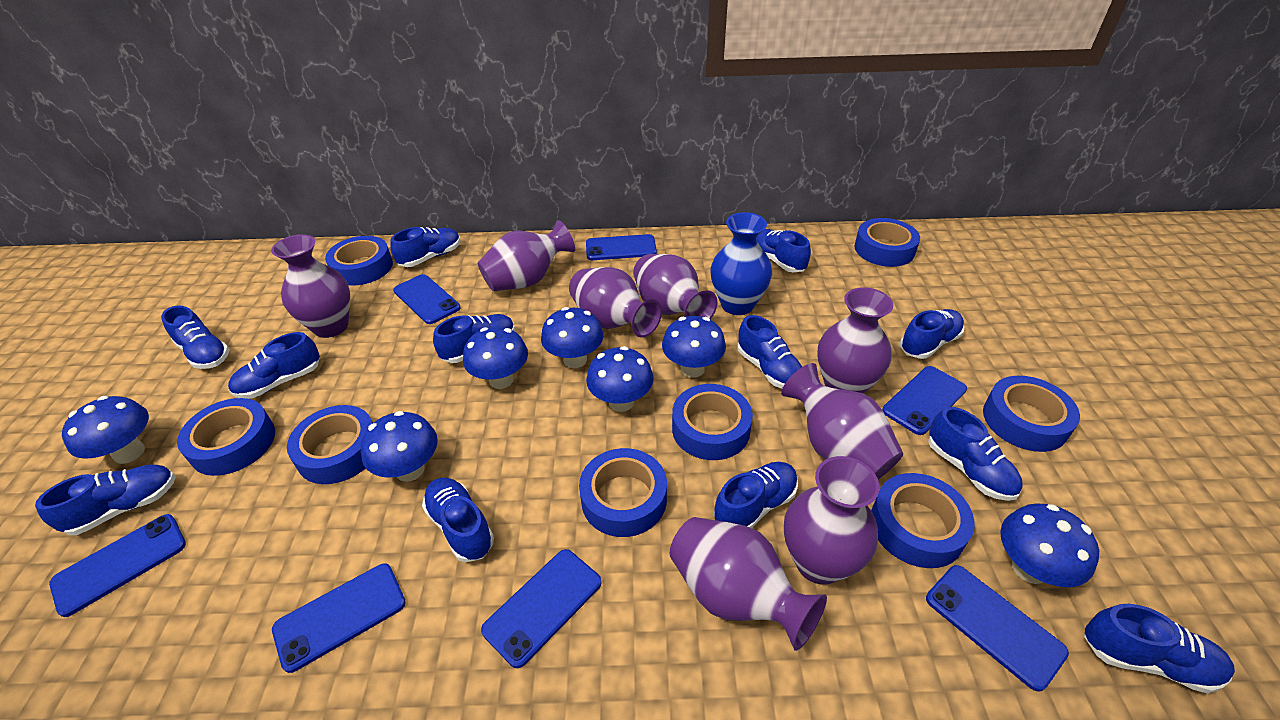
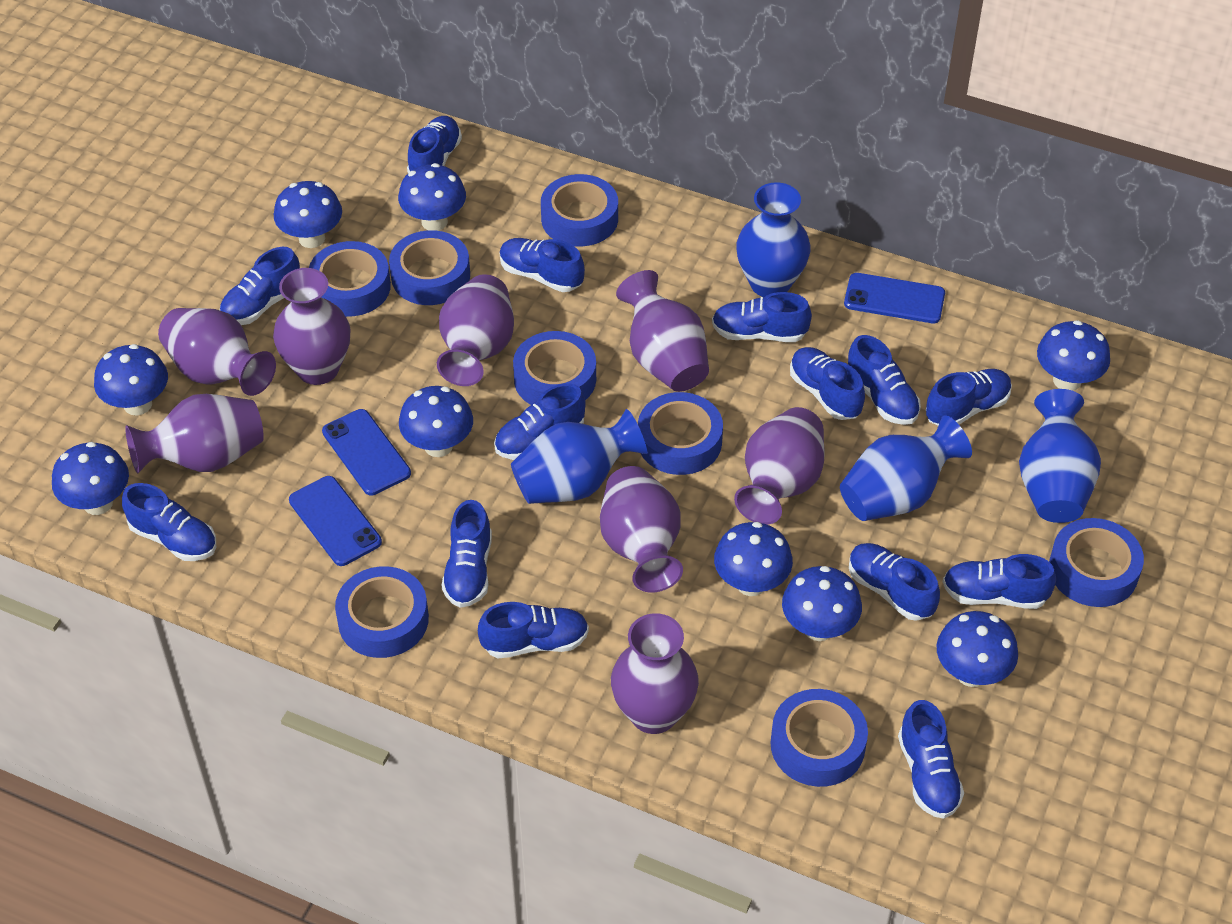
blue mushroom: [62,396,149,464] [361,411,438,482] [463,327,528,389] [541,307,604,368] [586,346,654,412] [662,316,726,378] [1000,503,1099,587] = 7 -> [52,442,129,515] [94,344,168,416] [274,181,342,248] [398,163,466,231] [399,386,473,457] [714,522,793,596] [782,566,862,641] [937,611,1018,687] [1037,320,1110,391] = 9
blue phone: [49,514,186,617] [272,564,406,673] [393,274,461,324] [481,549,602,668] [586,234,657,260] [882,366,967,435] [926,565,1069,692] = 7 -> [289,476,382,566] [322,409,411,495] [844,273,945,323] = 3
blue shoe: [35,465,176,535] [161,306,230,369] [228,332,320,399] [390,227,461,267] [422,478,494,562] [433,314,515,363] [714,462,798,528] [738,315,802,389] [756,229,811,273] [900,309,964,359] [928,407,1023,501] [1084,604,1235,693] = 12 -> [122,483,216,561] [220,247,300,325] [407,116,462,173] [442,500,492,608] [478,602,589,658] [494,384,586,460] [500,238,585,292] [712,292,812,342] [790,347,865,420] [848,335,921,425] [849,543,940,621] [898,700,964,819] [926,369,1012,426] [943,554,1056,609] = 14
blue vase: [710,212,772,315] = 1 -> [511,409,647,504] [736,182,811,297] [840,415,972,521] [1019,389,1101,523] = 4

